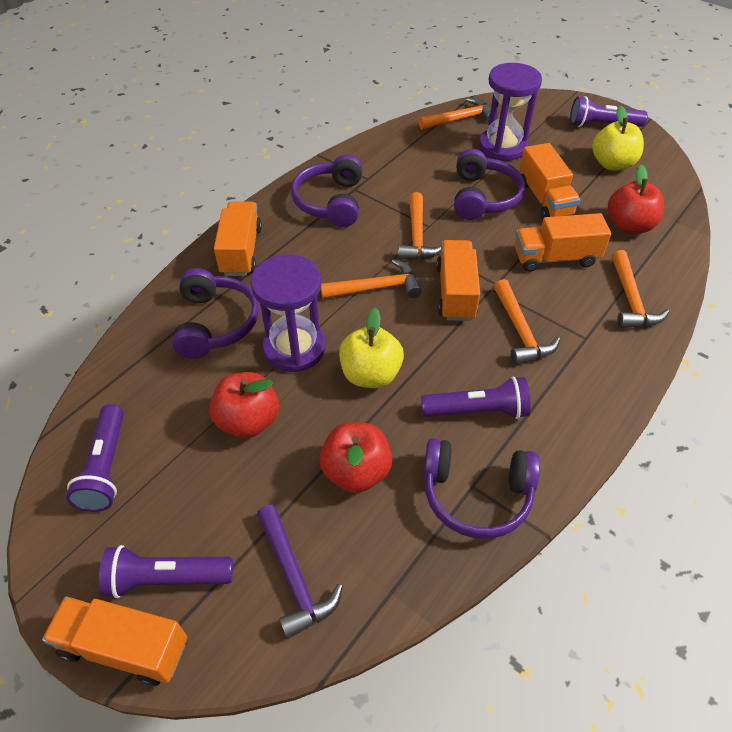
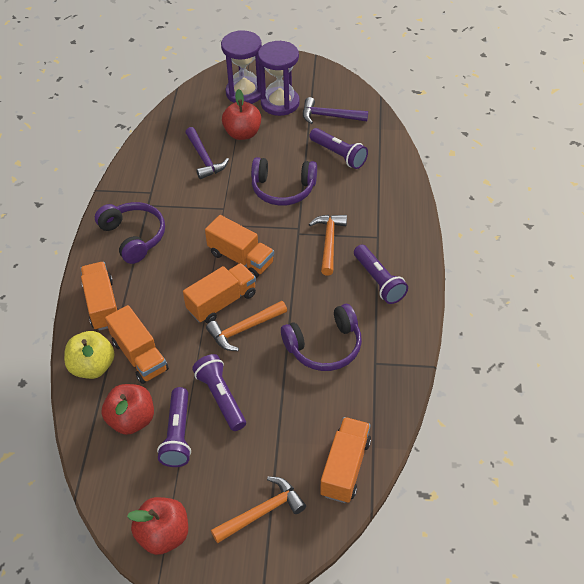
orange hammer: [321,259,422,299] [398,192,441,260] [418,98,497,130] [494,279,560,365] [612,250,669,328] = 5 -> [206,301,287,351] [211,477,306,544] [309,215,347,276] = 3
purple hammer: [257,505,343,639] = 1 -> [185,127,229,179] [303,97,368,124] = 2
purple headphones: [172,268,259,359] [291,155,362,227] [423,438,540,539] [454,149,525,220] = 4 -> [95,202,165,264] [251,157,317,206] [281,304,362,371] = 3
yellow apple: [339,308,404,388] [592,106,644,171] = 2 -> [64,331,115,379] = 1

